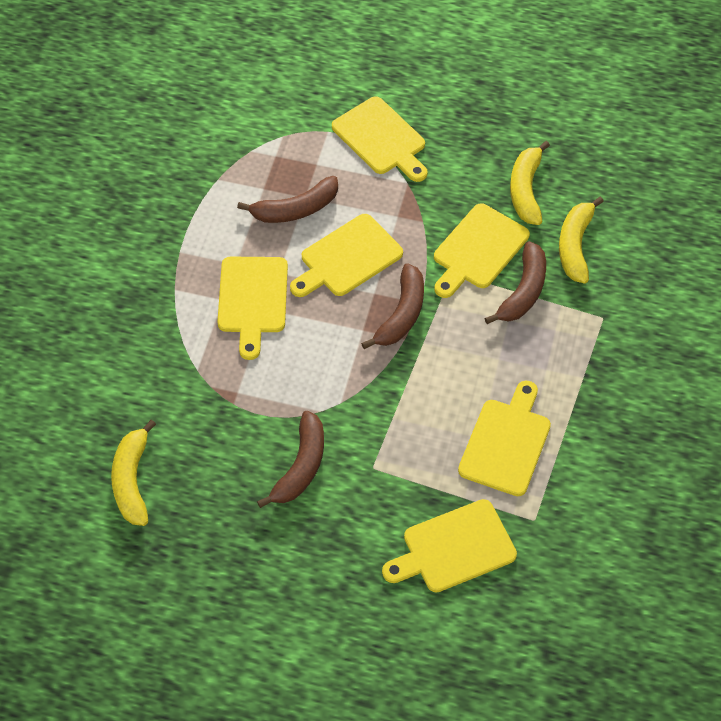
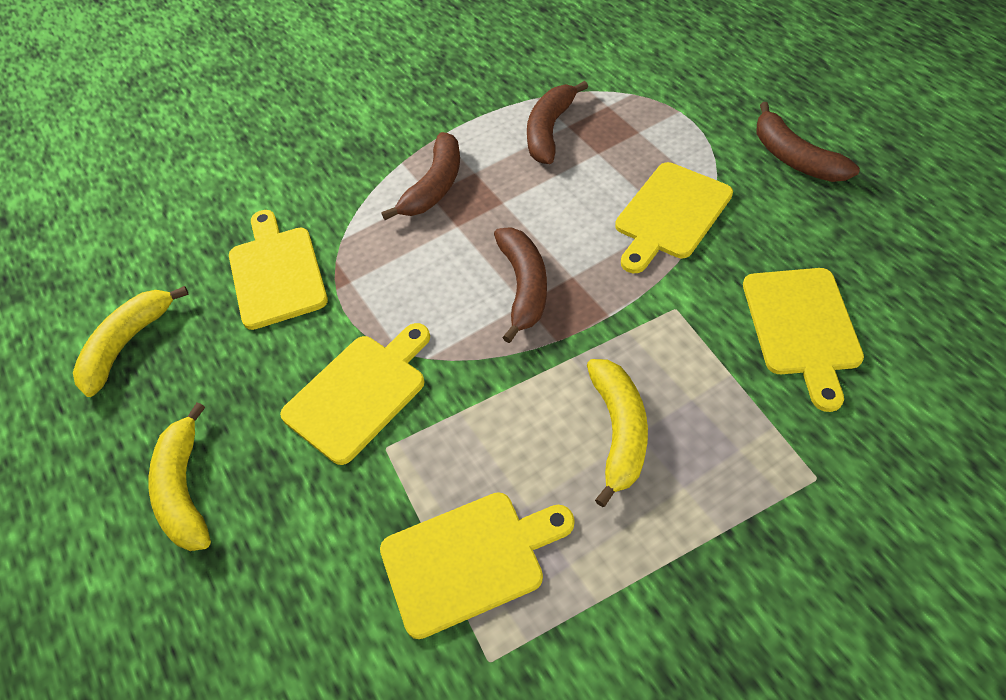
yellow cutting board: [217,257,288,360] [290,214,403,297] [332,96,428,182] [382,499,517,593] [434,203,530,298] [458,381,551,496] = 6 -> [229,210,328,330] [280,323,430,465] [380,492,575,639] [615,162,733,273] [743,268,864,412] = 5

